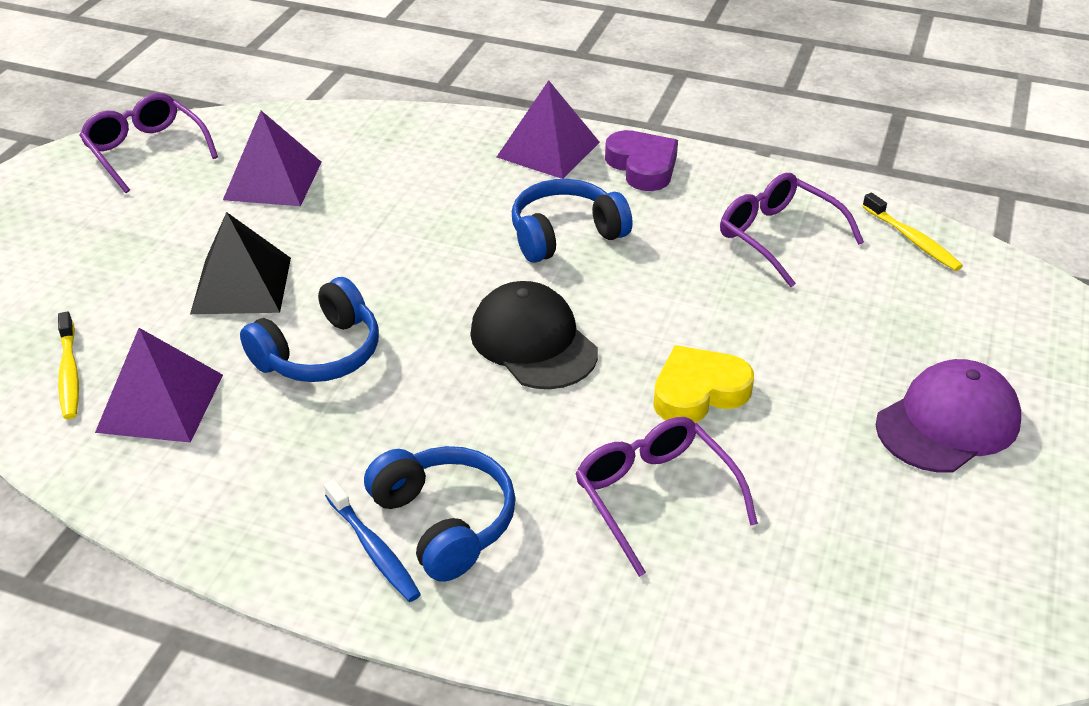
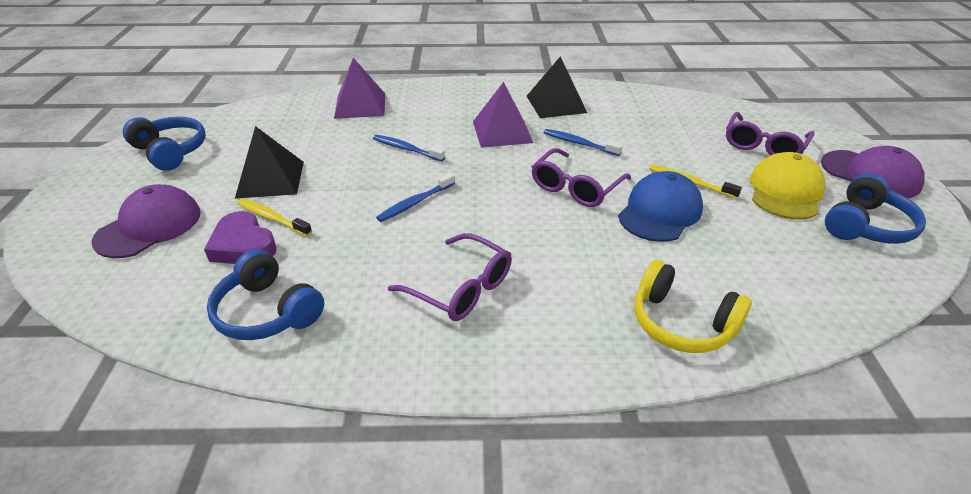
black cap: [470,281,598,389] = 1 -> none = 0
black pyramid: [190,212,291,314] = 1 -> [235,126,304,198] [527,56,587,118] = 2
blue cap: none = 0 -> [618,171,703,242] = 1
blue toothbrush: [324,479,421,602] = 1 -> [373,135,445,162] [376,173,455,222] [544,129,623,156] = 3
purple cap: [876,359,1021,473] = 1 -> [91,184,201,258] [821,146,925,198] = 2
purple pyramid: [95,328,223,443] [223,111,322,206] [497,80,600,179] = 3 -> [334,58,385,119] [473,82,533,148] = 2
yellow cap: none = 0 -> [750,152,826,220] = 1
yellow headphones: none = 0 -> [634,260,752,353] = 1
yellow heart: [653,345,754,423] = 1 -> none = 0

